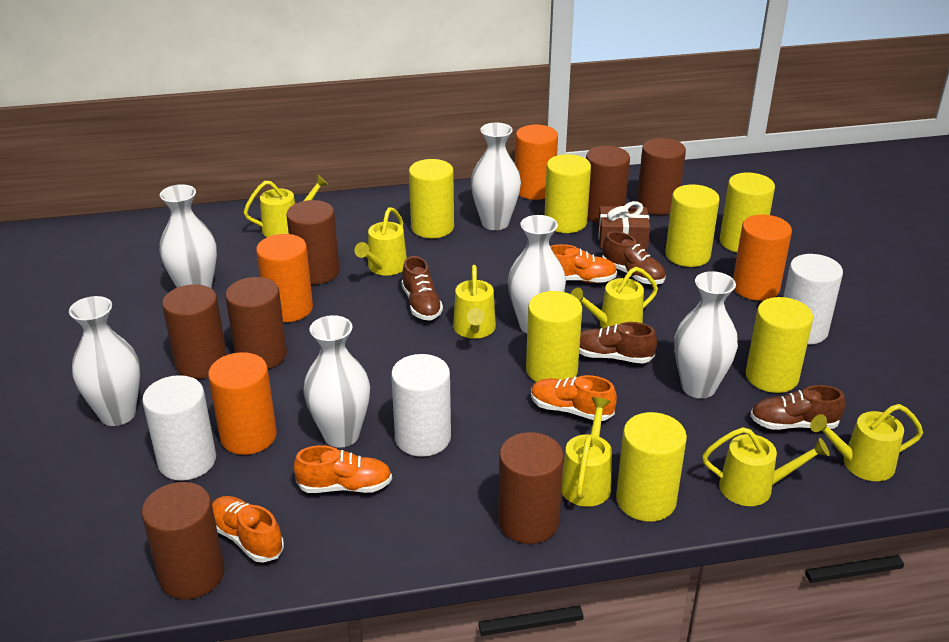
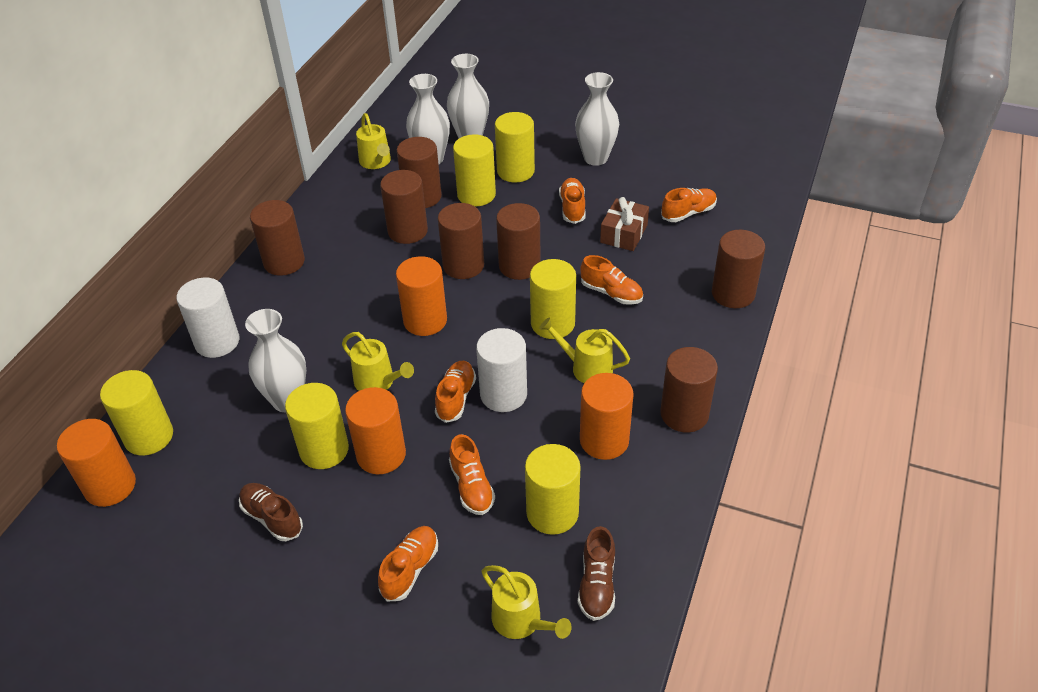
brown shoe: [401,256,443,321] [579,322,657,364] [602,231,666,284] [750,385,845,430] = 4 -> [239,483,303,541] [578,526,615,621] = 2
orange shoe: [212,496,284,563] [293,445,392,493] [531,375,617,421] [550,244,617,283] = 4 -> [378,526,438,602] [435,361,476,423] [449,434,495,515] [559,178,586,224] [580,255,643,305] [661,188,717,222] = 6
white cylinder: [142,375,216,481] [391,354,451,457] [783,254,843,345] = 3 -> [176,278,239,358] [476,328,527,412] = 2
white vase: [69,296,140,426] [160,184,217,289] [304,315,370,448] [471,123,521,230] [508,215,566,333] [674,271,738,398] = 6 -> [245,309,306,412] [406,74,450,164] [447,54,489,138] [575,72,619,166] = 4
yellow cylinder: [409,159,454,238] [526,291,582,382] [544,154,591,233] [616,412,687,522] [665,184,719,267] [720,173,775,252] [746,297,813,393] = 7 -> [100,370,173,456] [285,383,349,469] [453,134,496,206] [495,112,535,183] [525,444,581,535] [530,259,576,339] = 6
yellow watering can: [244,175,328,237] [354,207,407,276] [453,265,496,339] [561,397,612,507] [571,267,658,329] [702,427,830,506] [810,404,923,481] = 7 -> [342,332,414,391] [356,113,391,169] [481,565,572,639] [539,317,630,383] = 4

